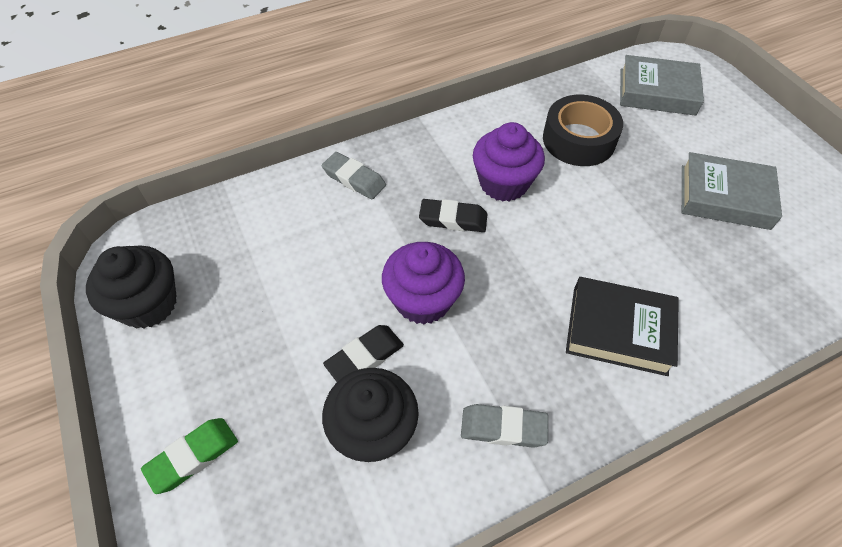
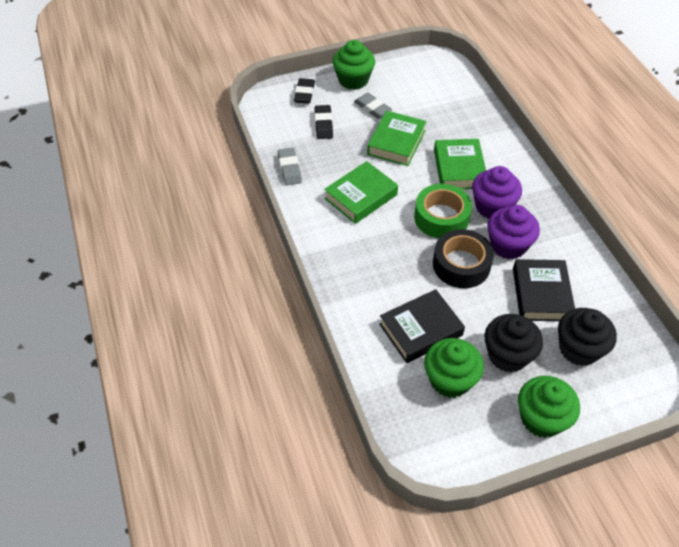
black book: [566,277,679,376] = 1 -> [379,289,465,363] [513,259,575,321] = 2
green book: none = 0 -> [324,161,398,224] [367,111,427,166] [434,139,486,189] = 3
green cupcake: none = 0 -> [333,40,375,90] [424,338,484,398] [518,376,580,438] = 3
green eraser: [141,418,238,494] = 1 -> none = 0
green tape: none = 0 -> [414,184,472,239] = 1
grey book: [620,55,704,116] [682,152,782,230] = 2 -> none = 0

